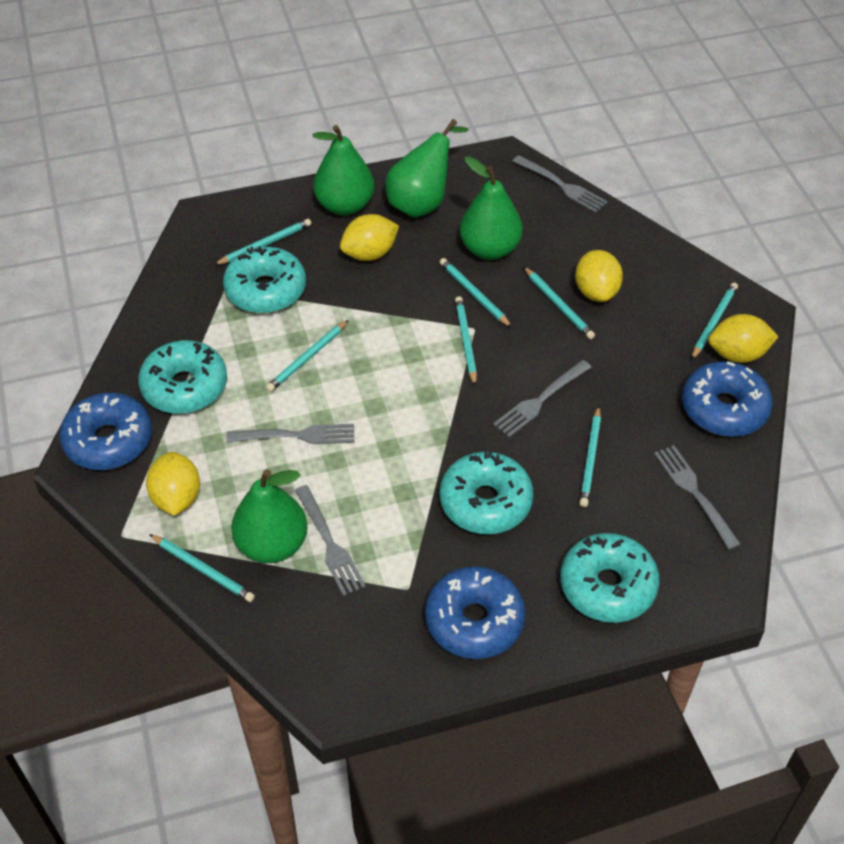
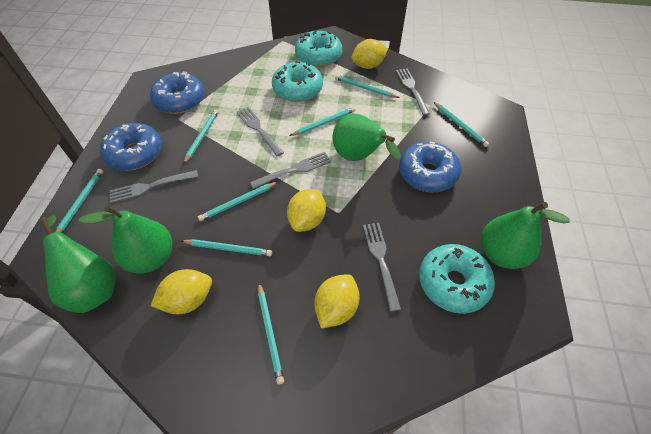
turquoise donut: [138,340,227,414] [223,246,306,314] [439,450,533,534] [560,533,660,623] = 4 -> [272,61,323,102] [295,30,342,67] [419,244,495,314] = 3

